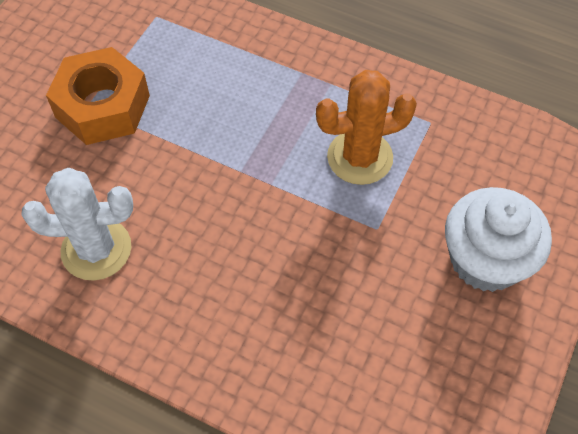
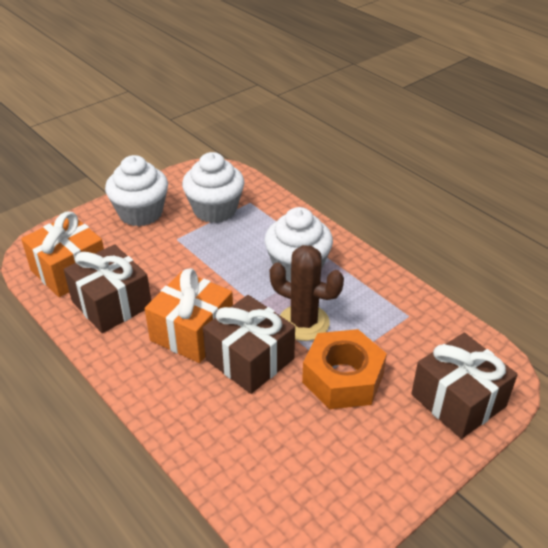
brown cactus: none = 0 -> [270,245,344,341] = 1
brown gift: none = 0 -> [64,244,151,333] [203,295,295,394] [411,333,518,439] = 3
orange cactus: [316,70,417,185] = 1 -> none = 0
orange gift: none = 0 -> [21,211,104,297] [145,268,233,363] = 2
white cactus: [21,168,133,281] = 1 -> none = 0
white cupcake: [445,187,552,292] = 1 -> [105,155,168,226] [182,152,244,223] [265,207,333,282] = 3

